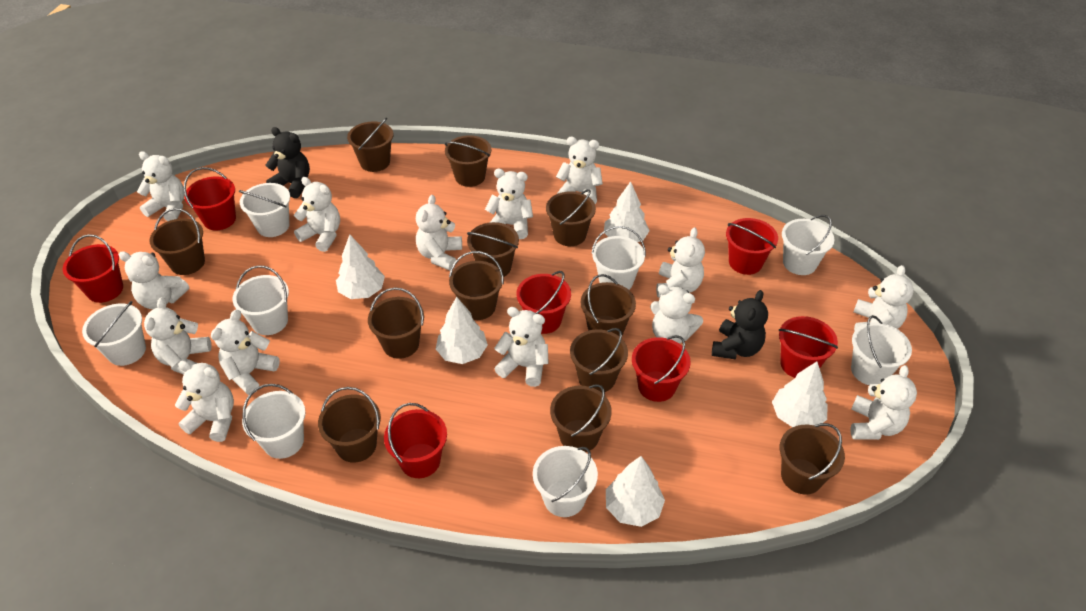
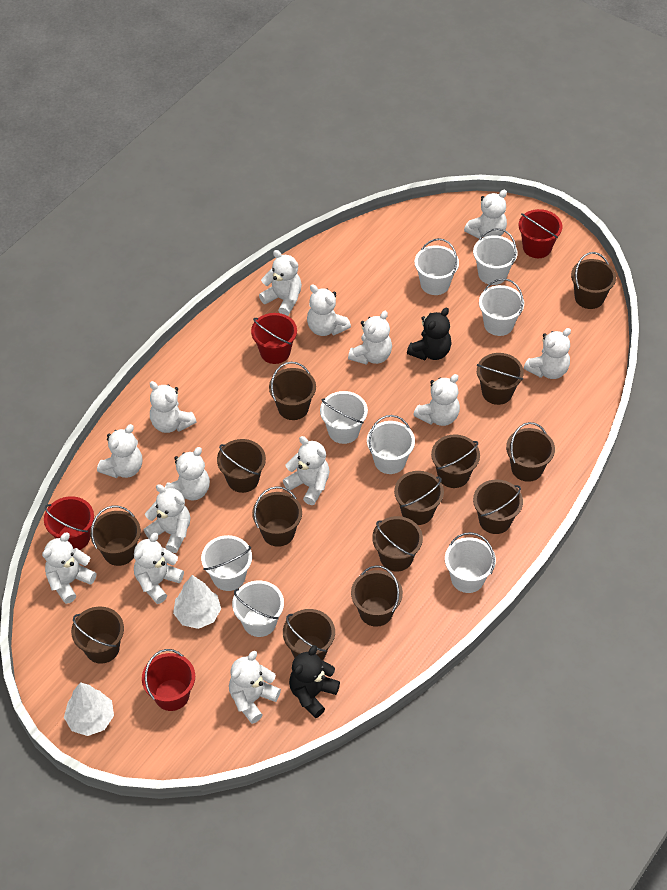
brown bucket: [149,208,205,275] [318,387,381,463] [347,118,393,172] [368,288,424,359] [445,135,491,187] [449,251,504,320] [467,222,519,277] [546,189,596,246] [550,384,612,452] [570,328,628,393] [581,274,636,337] [780,423,845,495] = 12 -> [71,607,124,664] [90,505,141,566] [217,439,266,493] [252,486,302,547] [269,362,316,420] [283,609,335,660] [351,565,403,627] [372,516,423,572] [394,471,444,525] [431,435,480,488] [473,479,523,534] [477,353,524,405] [506,422,555,482] [571,252,616,309] = 14
red bucket: [63,234,123,303] [184,167,236,230] [384,403,447,478] [517,271,571,334] [632,335,691,402] [726,218,778,275] [779,316,838,378] = 7 -> [44,496,94,550] [142,649,195,711] [251,313,297,364] [519,209,562,258] = 4
white tree: [336,235,385,299] [436,297,488,364] [604,181,650,242] [606,456,665,527] [772,362,827,427] = 5 -> [64,682,114,736] [173,575,221,629] = 2

